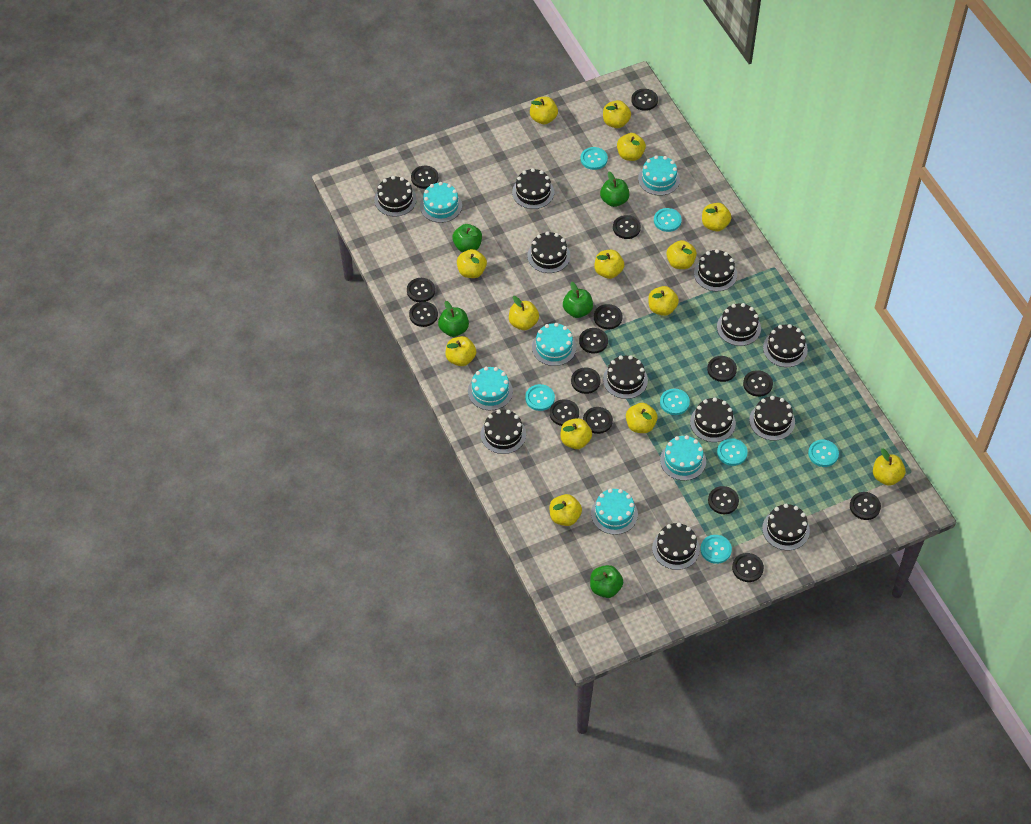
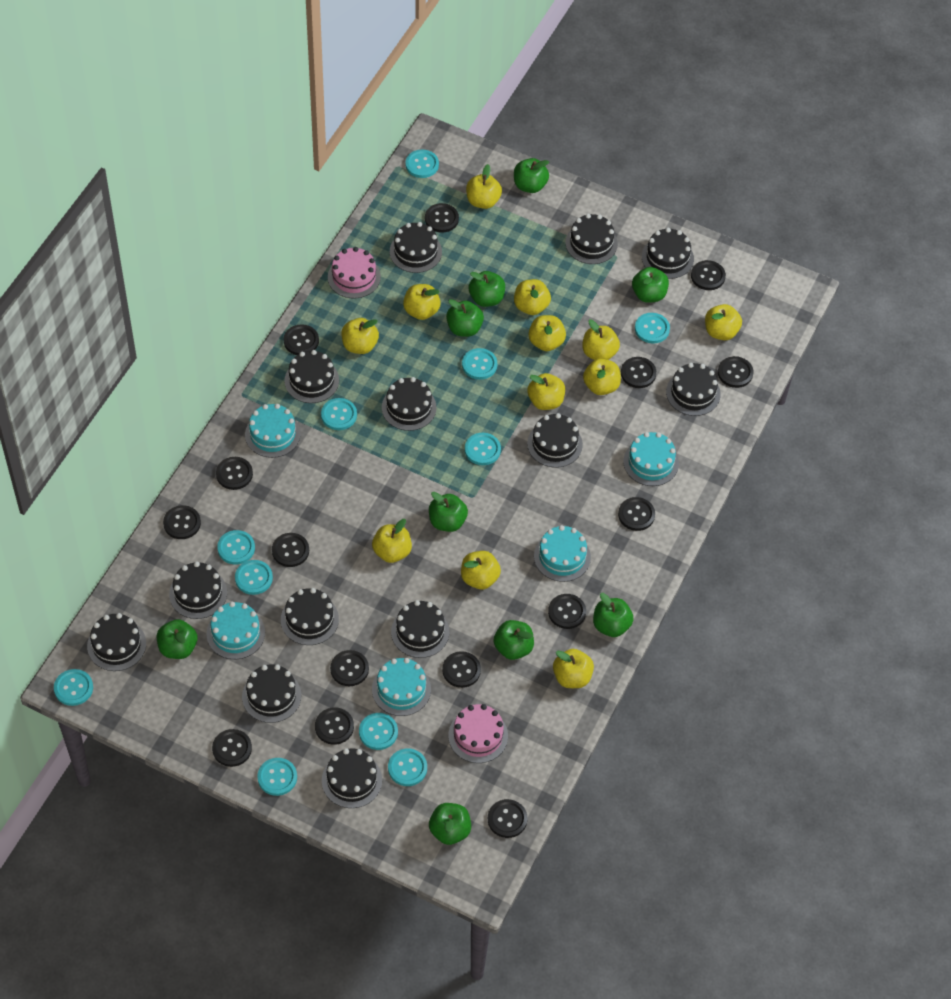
black cake: [374,176,417,217] [480,410,526,454] [512,168,554,209] [527,231,570,273] [603,355,648,399] [652,523,700,570] [690,397,736,442] [694,249,737,291] [717,303,761,346] [749,396,795,441] [762,504,810,550] [763,324,808,367] = 12 -> [87,613,146,671] [169,562,227,619] [242,665,301,723] [281,588,339,645] [285,350,339,403] [322,748,382,808] [382,377,437,431] [390,222,442,273] [391,600,449,658] [527,413,583,468] [565,214,618,264] [642,228,694,279] [666,363,721,416] = 13
green apple: [438,301,469,337] [452,224,482,252] [563,282,593,318] [590,565,623,598] [600,171,629,207] = 5 -> [157,619,197,659] [429,492,468,532] [429,803,471,845] [446,299,484,337] [469,271,505,307] [494,620,534,660] [514,158,549,193] [593,593,633,637] [632,267,669,303] = 9
pink cake: none = 0 -> [328,247,381,299] [448,704,508,763] = 2
turquoise button: [525,384,555,411] [581,147,608,170] [654,208,682,232] [660,389,690,415] [700,535,732,564] [717,438,748,466] [808,440,839,467] = 7 -> [54,669,93,706] [217,530,255,564] [235,560,273,595] [257,758,297,796] [321,398,357,430] [359,713,398,750] [388,748,427,786] [405,150,439,178] [462,348,497,380] [465,433,501,465] [635,313,670,343] = 11
turquoise cake: [420,182,462,223] [468,367,513,410] [532,323,576,366] [591,489,638,535] [638,155,680,196] [660,435,706,481] = 6 -> [207,602,265,659] [245,404,301,458] [372,658,431,716] [534,525,591,582] [623,432,679,486] = 5
yellow apple: [445,336,476,366] [457,249,487,278] [509,296,539,330] [530,97,558,124] [549,494,582,526] [560,418,592,449] [594,250,624,279] [603,100,631,128] [617,133,646,161] [626,403,658,433] [648,286,679,316] [666,240,697,269] [702,203,731,231] [873,448,906,486] = 14 -> [341,318,379,354] [372,519,412,563] [403,284,441,320] [461,551,501,589] [466,164,502,209] [514,279,551,315] [527,373,565,410] [529,315,566,351] [553,649,594,688] [582,319,620,360] [583,358,621,395] [705,304,742,340] = 12

